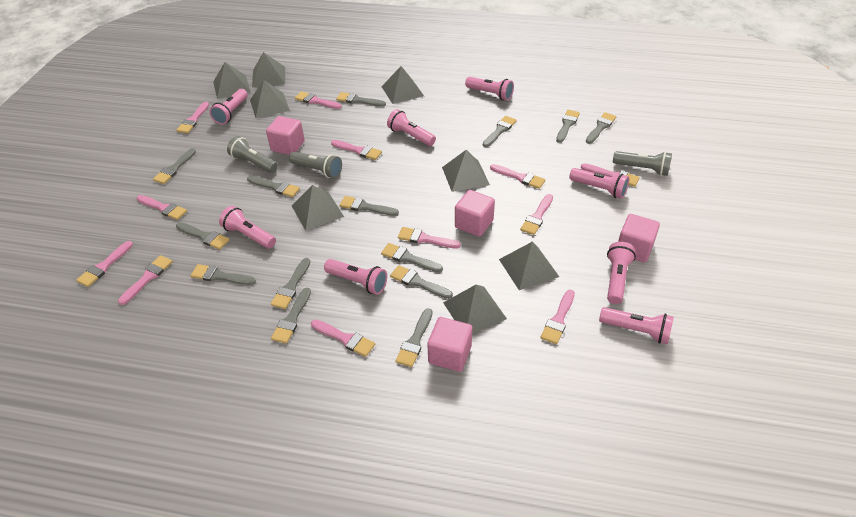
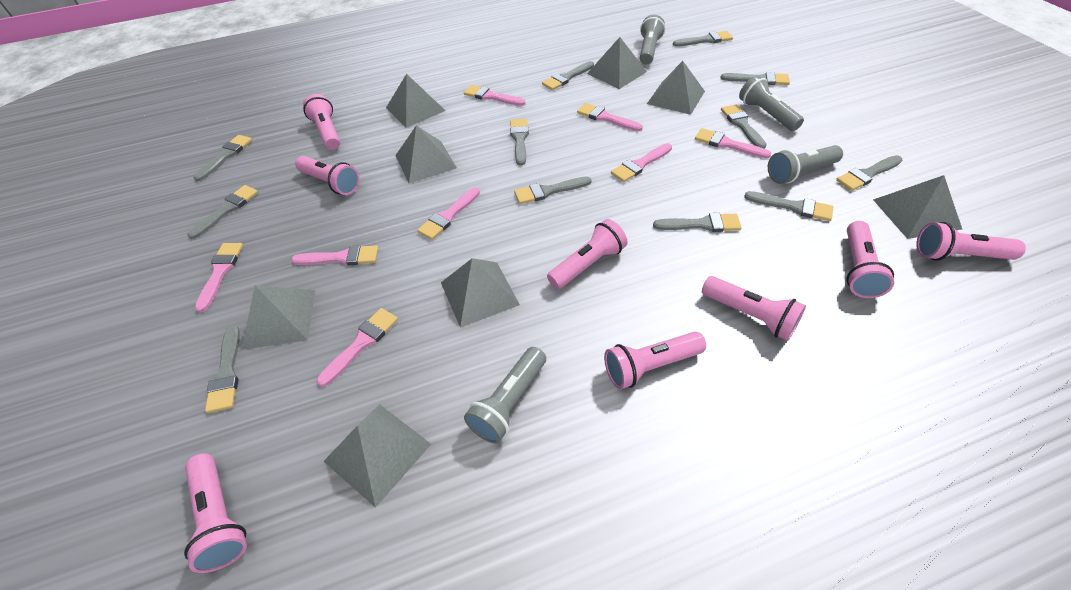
grey brush: [153,148,196,184] [176,222,229,250] [191,264,256,285] [247,176,300,197] [271,258,310,309] [271,288,311,344] [336,92,386,106] [340,196,399,216] [381,243,443,272] [390,265,453,299] [395,308,432,367] [483,116,517,147] [556,110,580,143] [586,112,616,144] = 14 -> [187,185,258,239] [194,135,252,181] [205,325,240,413] [510,119,529,165] [514,176,592,204] [542,61,594,90] [653,213,742,232] [673,31,733,46] [720,72,790,85] [721,105,767,149] [744,191,833,221] [836,155,902,191] = 12
grey flashlight: [227,136,278,173] [289,152,342,178] [613,151,672,176] = 3 -> [464,347,546,444] [640,15,665,65] [739,75,804,131] [768,145,843,184] = 4
pink brush: [76,241,133,287] [118,255,173,305] [137,195,187,220] [176,102,209,133] [295,91,342,109] [311,320,375,357] [331,140,382,160] [398,227,461,249] [490,164,545,189] [520,194,553,235] [540,290,575,344] [581,163,640,187] = 12 -> [195,243,243,312] [291,245,378,265] [316,308,398,387] [417,187,480,240] [464,85,525,106] [577,103,643,131] [611,143,672,182] [695,128,772,158] = 8
pink cube: [266,116,305,155] [427,317,472,372] [455,190,495,237] [618,214,660,263] = 4 -> none = 0

